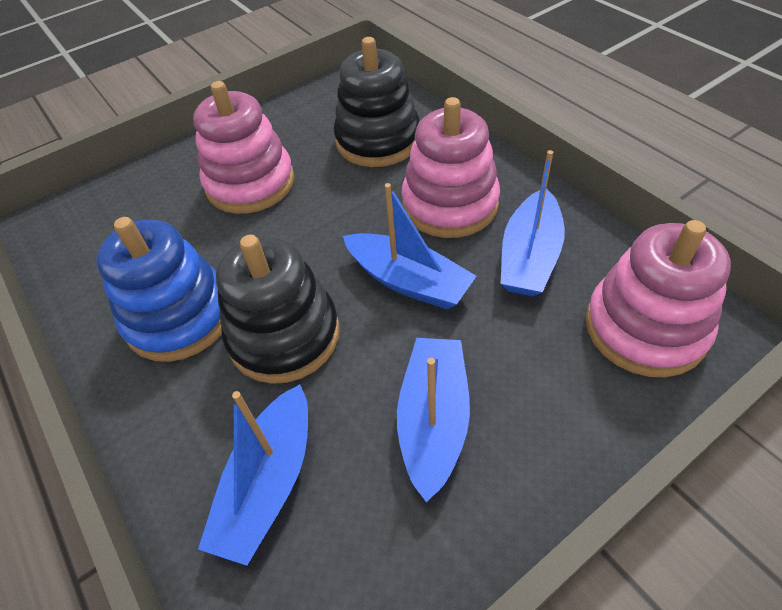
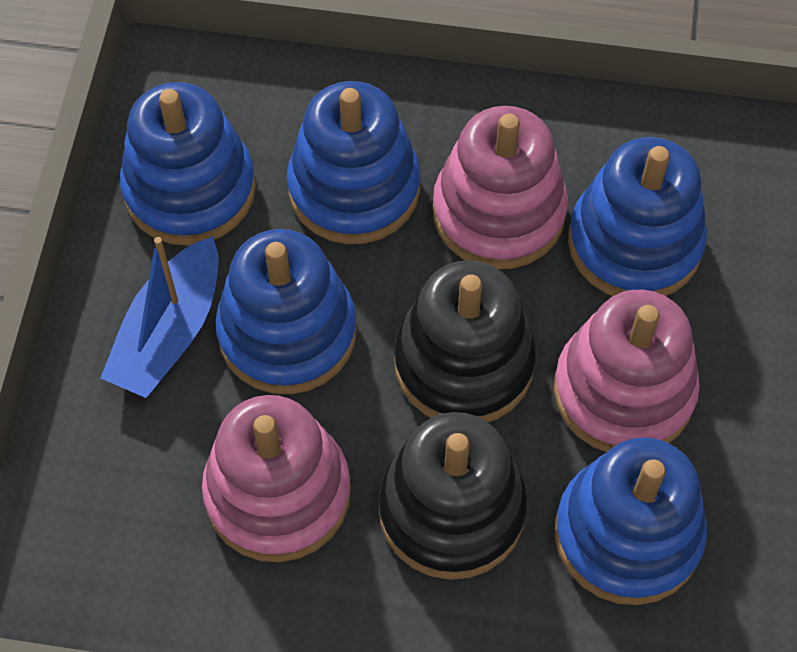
blue boat: [198,384,308,566] [343,183,476,309] [397,338,470,502] [501,150,565,296] = 4 -> [100,236,218,398] = 1
blue stacking toy: [96,217,222,362] = 1 -> [120,82,256,246] [215,229,357,394] [287,81,421,244] [555,437,707,605] [568,137,707,296] = 5

